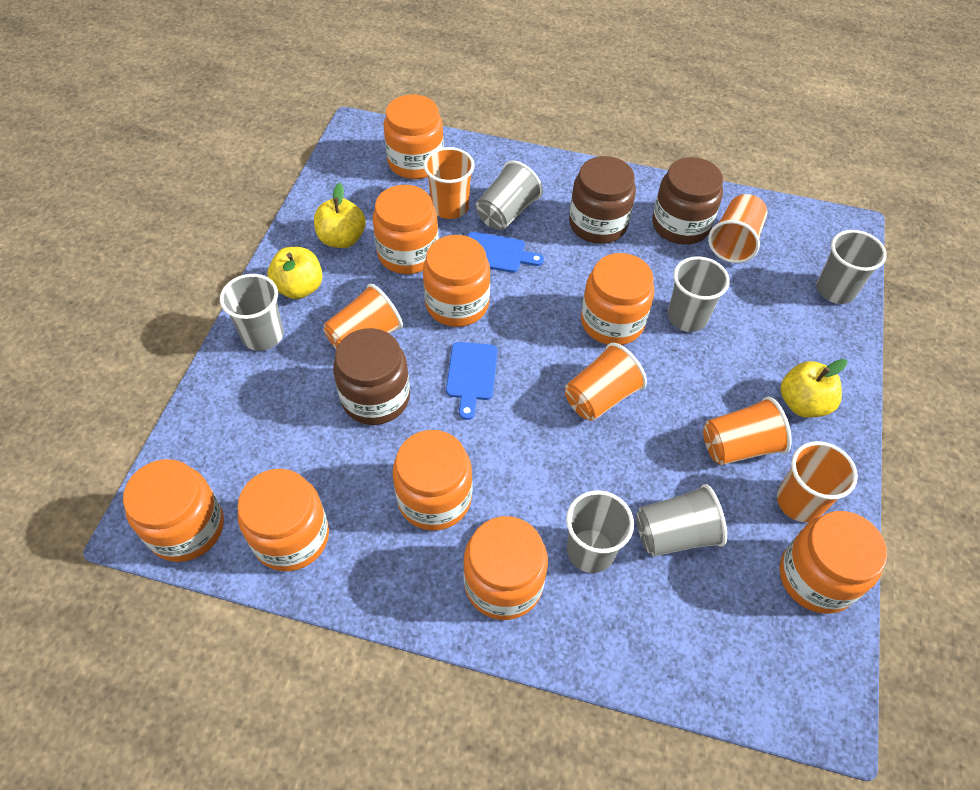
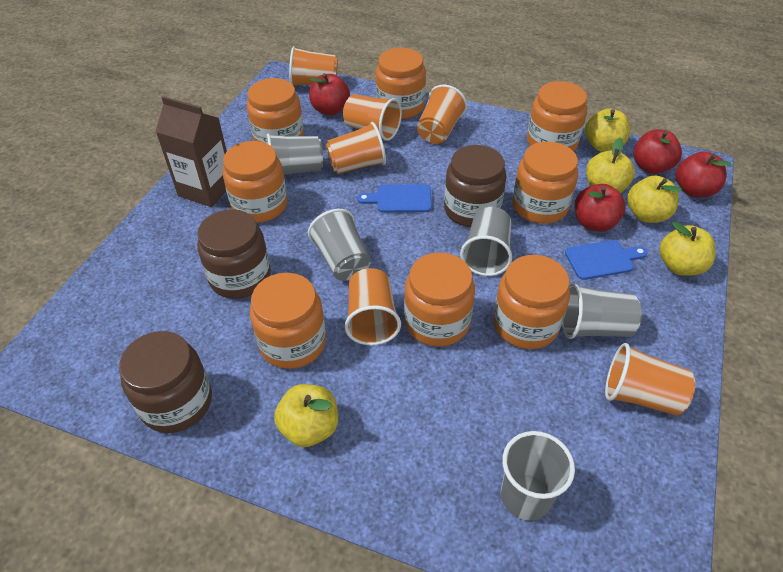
brown carton: none = 0 -> [155,96,227,207] = 1
grey cup: [220,274,284,351] [476,160,543,230] [566,490,634,573] [636,484,727,557] [668,256,730,332] [816,230,887,304] = 6 -> [267,133,323,175] [308,209,371,281] [460,207,512,276] [501,431,575,521] [562,283,642,339] = 5
orange jar: [123,459,224,562] [238,469,329,571] [373,185,439,274] [384,94,444,179] [393,430,472,531] [423,235,490,327] [463,516,548,620] [581,253,654,345] [779,511,887,614] = 9 -> [223,141,288,223] [247,78,304,143] [250,273,326,369] [376,48,426,119] [404,252,475,347] [493,255,570,349] [512,142,578,224] [527,81,587,151] = 8
red apple: none = 0 -> [309,73,350,115] [575,184,626,232] [634,129,682,174] [676,152,731,197] = 4
yellow apple: [267,247,323,299] [314,183,366,248] [780,359,847,418] = 3 -> [274,384,338,447] [585,108,630,152] [586,138,635,193] [627,175,682,223] [659,222,716,276] = 5

